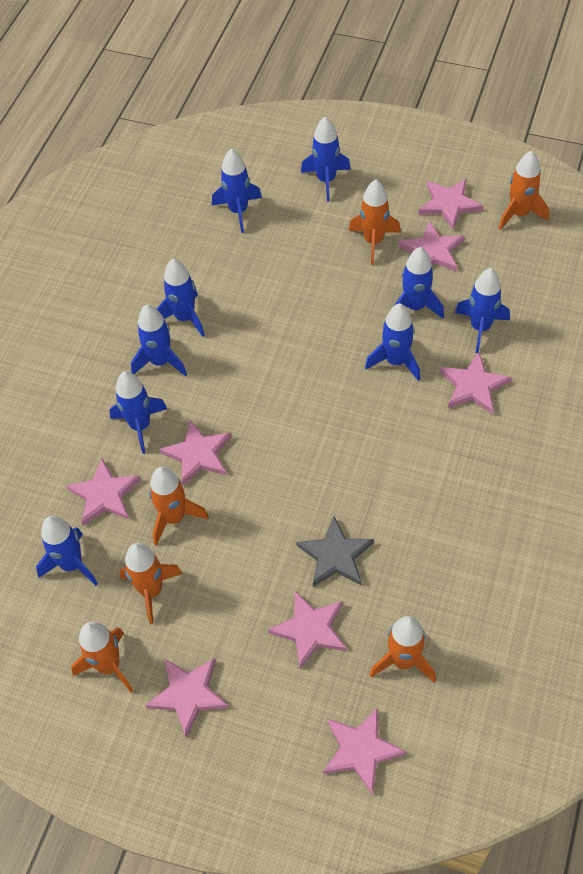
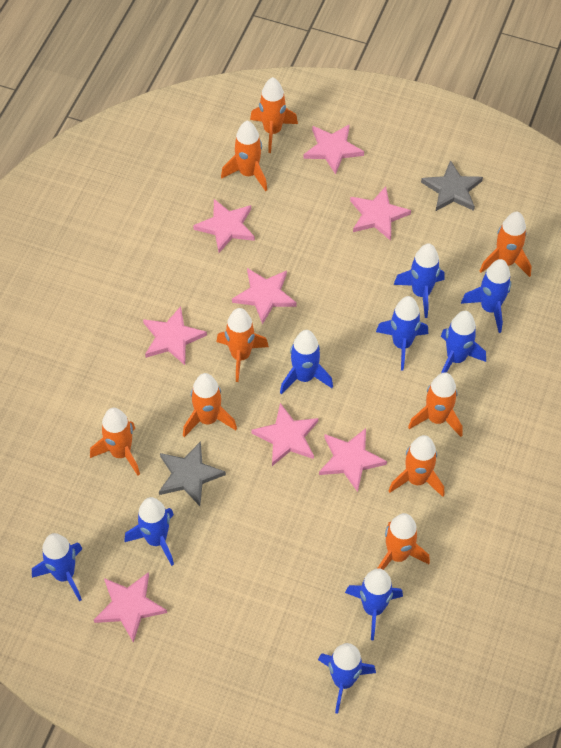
grey star: [296,517,374,587] = 1 -> [159,441,226,506] [421,160,483,211] = 2
orange rocket: [71,622,133,693] [119,543,183,624] [149,467,209,545] [349,180,401,265] [370,616,436,683] [498,151,549,230] = 6 -> [90,408,140,476] [183,373,237,437] [216,308,269,382] [221,120,267,191] [250,77,298,153] [377,513,430,570] [389,435,444,497] [408,372,463,437] [480,212,531,277] = 9

